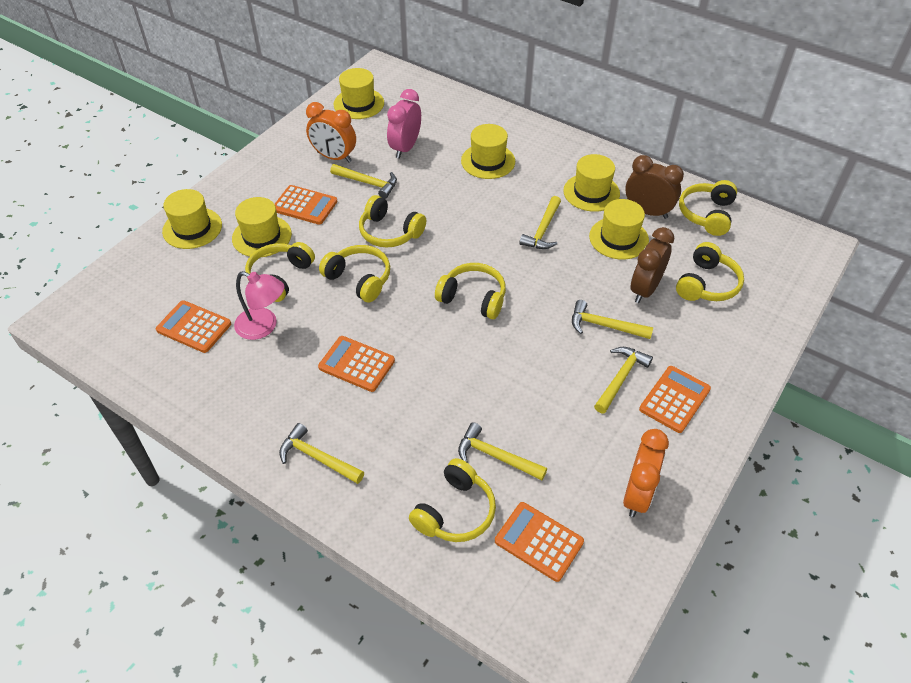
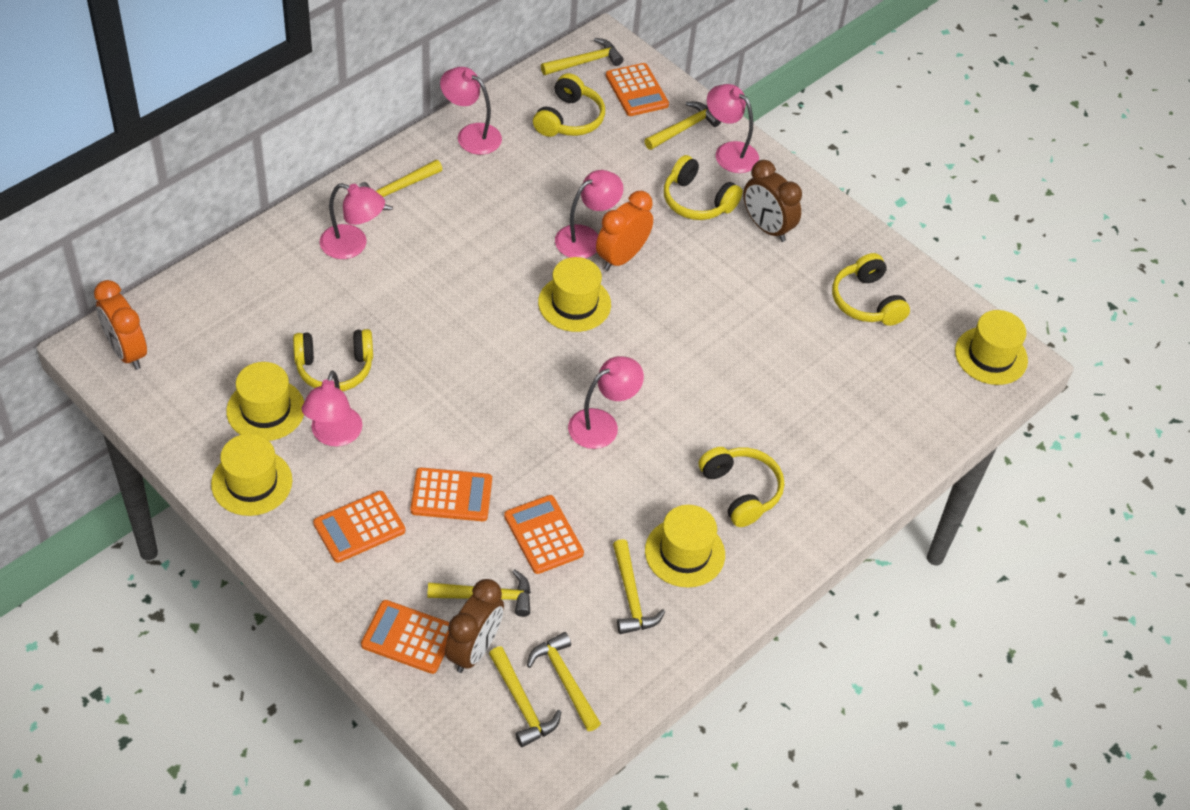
pink clock: [387,89,421,159] = 1 -> none = 0
pink lamp: [234,271,285,340] = 1 -> [302,371,363,447] [320,183,385,259] [440,67,502,155] [555,170,624,258] [568,356,644,449] [707,84,759,173] = 6
yellow hammer: [279,423,364,484] [330,164,397,199] [458,422,547,481] [519,196,561,249] [572,300,653,339] [594,347,653,414] = 6 -> [358,160,442,210] [427,569,531,617] [489,646,561,747] [527,632,601,731] [541,38,623,75] [613,539,665,634] [644,102,721,150] = 7
yellow hat: [162,189,222,249] [232,197,292,257] [334,68,384,119] [461,124,515,179] [563,154,620,212] [589,199,649,260] = 6 -> [211,434,292,516] [226,362,304,441] [538,257,611,332] [645,505,725,588] [955,310,1028,385] = 5
yellow headphones: [245,242,315,302] [319,245,390,302] [359,195,426,248] [409,458,496,542] [435,263,506,319] [676,242,744,301] [679,180,737,236] = 7 -> [293,329,373,391] [533,73,605,137] [664,155,743,220] [698,447,784,527] [832,253,910,326] = 5

